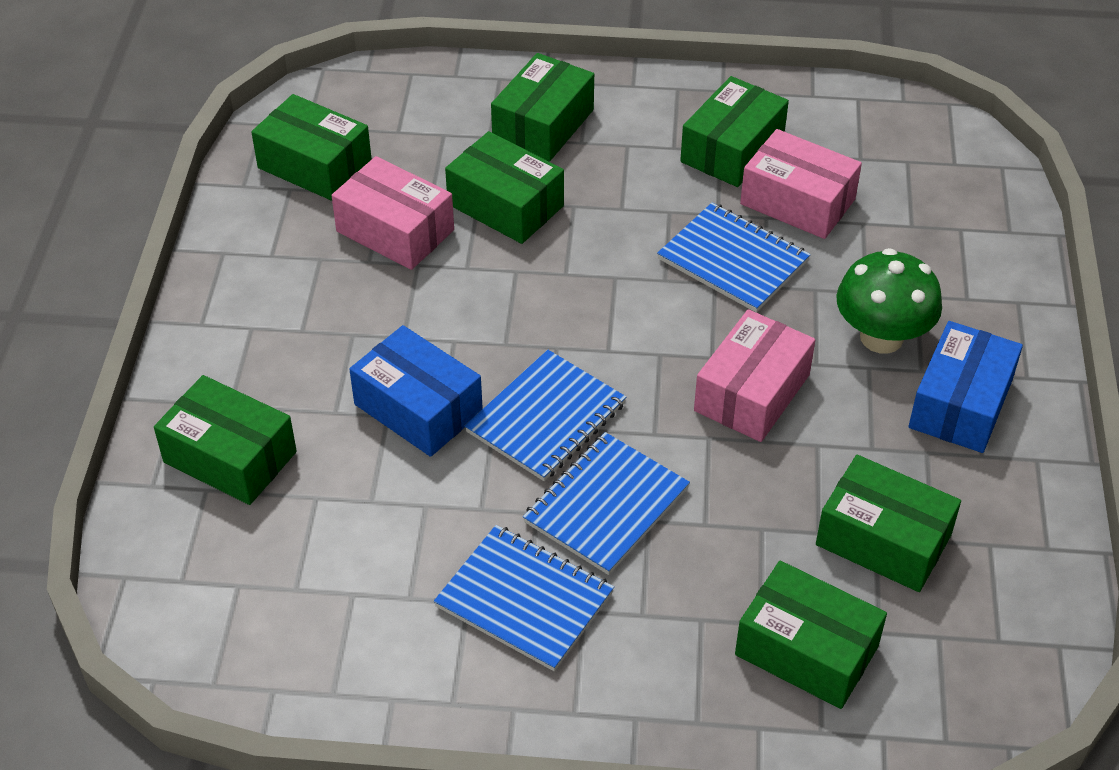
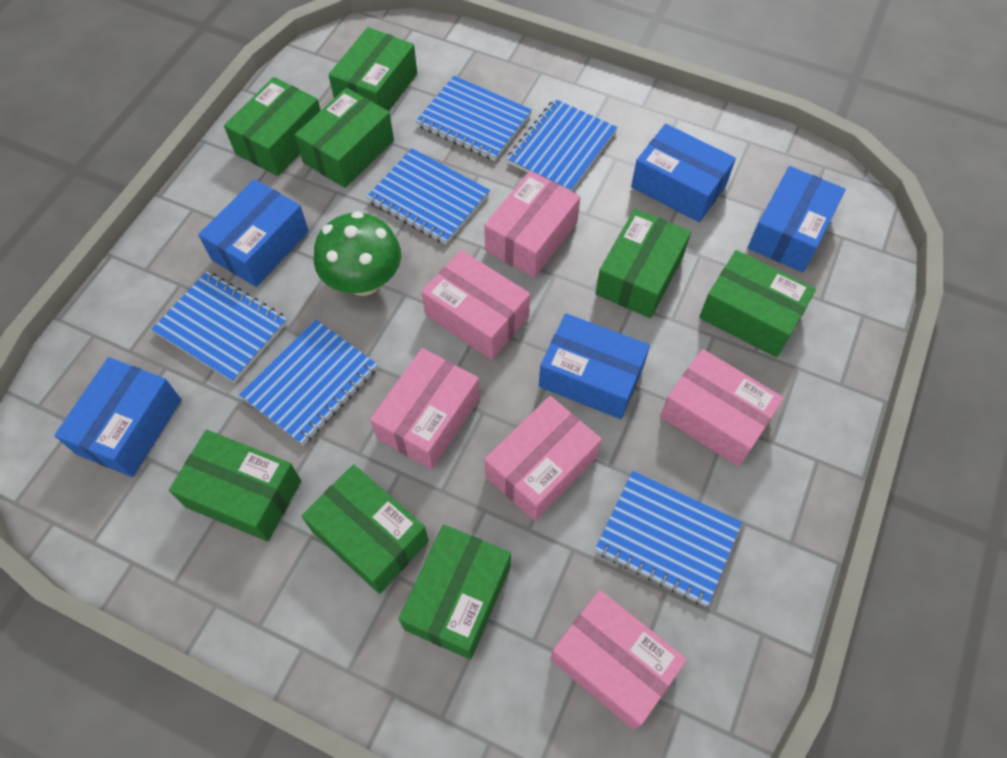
blue box: [349,325,483,457] [909,321,1023,453] = 2 -> [54,357,182,477] [198,179,309,287] [539,313,650,419] [631,124,736,222] [748,166,846,272] = 5
blue notebook: [434,525,614,671] [465,350,626,481] [523,432,690,575] [657,203,811,312] = 4 -> [151,271,287,383] [239,320,378,445] [366,148,490,244] [416,76,532,161] [507,99,618,192] [595,471,742,606] = 6
green box: [154,375,297,505] [251,94,372,201] [445,131,564,244] [491,53,594,161] [680,76,789,187] [735,561,887,709] [816,455,961,592] = 7 -> [169,430,301,541] [224,77,321,176] [295,88,394,188] [302,464,429,594] [328,27,417,111] [399,525,511,659] [595,209,691,318] [699,250,816,357] = 8
pink box: [332,156,454,270] [694,309,815,442] [740,129,862,239] = 3 -> [370,348,480,470] [422,250,530,360] [484,171,580,278] [485,396,602,521] [550,590,687,730] [660,349,784,467] = 6

